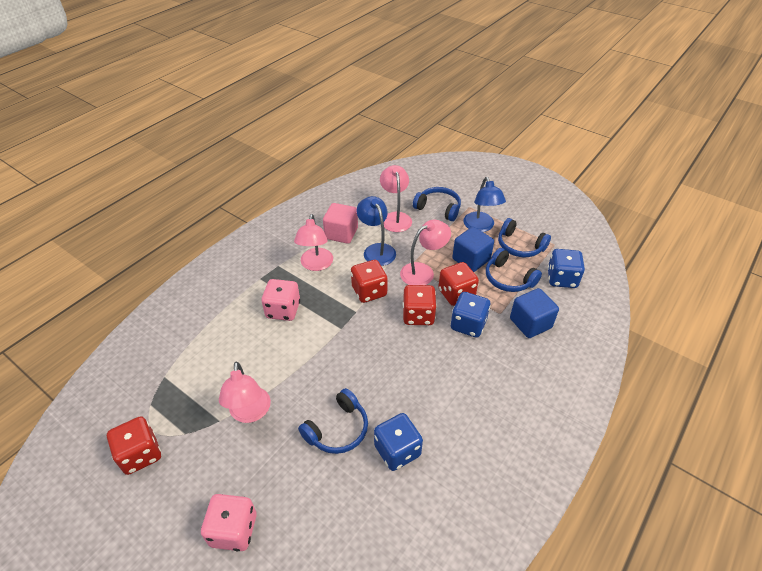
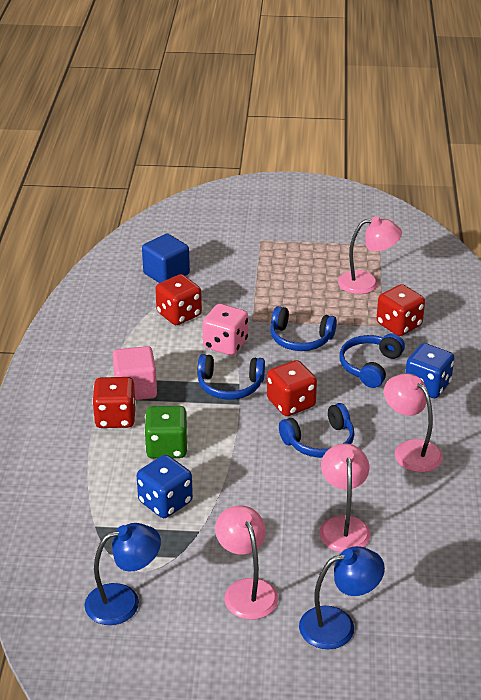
blue cube: [452,227,494,272] [510,288,559,338] = 2 -> [142,234,190,283] = 1
blue dice: [374,413,423,471] [451,292,490,338] [547,249,585,288] = 3 -> [137,455,193,518] [405,343,454,398] = 2
green dice: none = 0 -> [144,406,188,459] = 1
pink dice: [201,494,257,551] [261,279,300,321] = 2 -> [203,304,248,356] = 1

